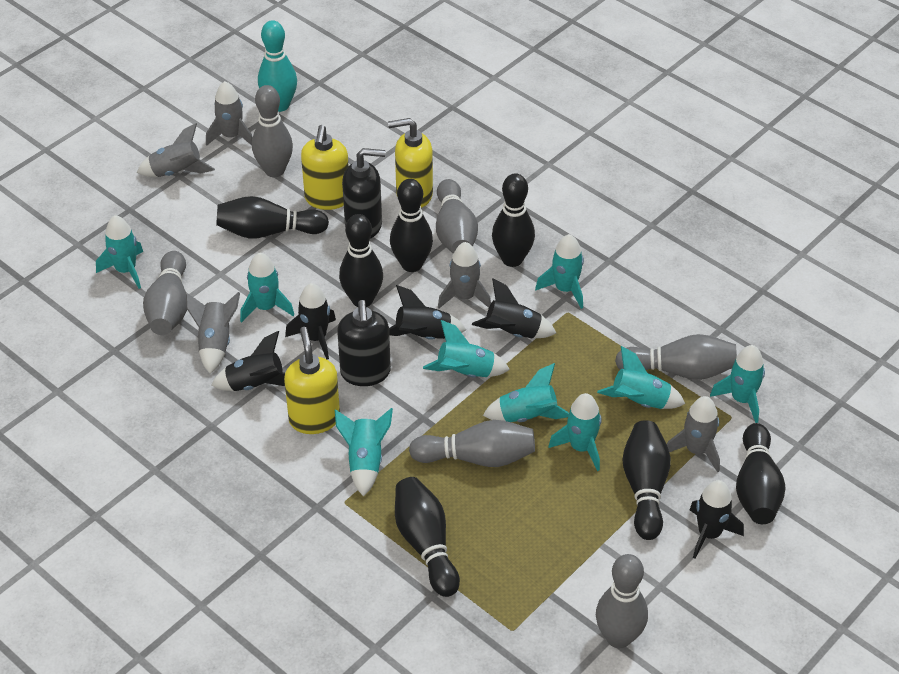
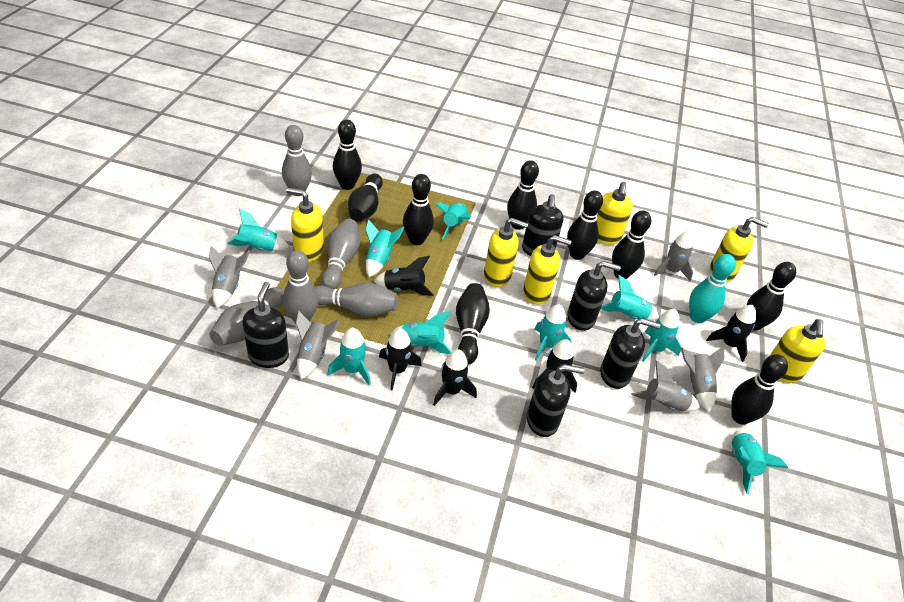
black bowling pin: [216,196,329,239] [339,214,383,307] [390,179,433,272] [395,477,460,597] [492,173,535,267] [622,420,671,540] [736,423,786,524] = 7 -> [333,120,362,190] [348,174,383,222] [403,174,434,245] [456,283,490,365] [507,160,539,230] [567,190,603,260] [612,210,651,279] [731,354,788,425] [747,262,796,330] = 9
black soap dispenser: [337,300,391,386] [342,148,386,239] = 2 -> [242,282,289,368] [522,194,563,256] [527,364,584,437] [567,261,621,331] [600,318,660,389] = 5
grey bowling pin: [143,251,187,335] [252,85,293,177] [409,420,535,467] [436,179,478,254] [596,554,648,648] [615,334,737,380] = 6 -> [210,287,284,346] [282,125,312,196] [283,250,318,323] [315,283,398,317] [322,219,360,289] = 5
yellow soap dispenser: [284,327,340,434] [301,125,348,210] [388,118,433,208] = 3 -> [286,188,324,262] [484,218,528,287] [523,235,571,304] [597,182,633,245] [710,217,769,282] [770,319,826,383] = 6

